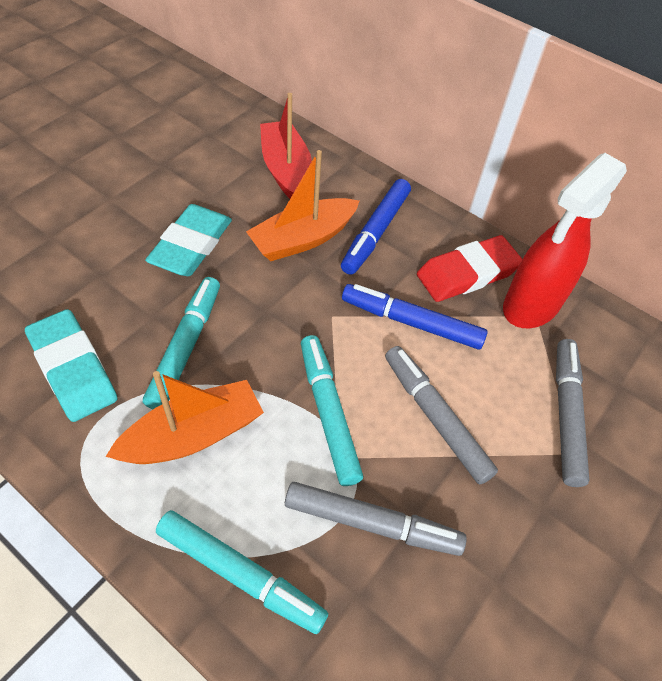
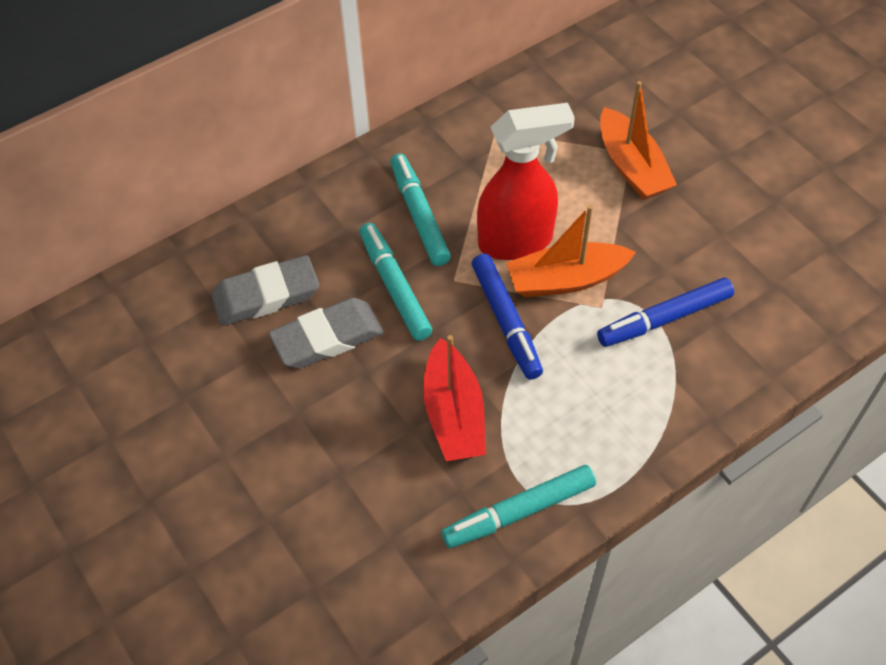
grey eraser: none = 0 -> [211,255,319,326] [269,298,384,369] = 2
grey marker: [285,482,467,556] [385,346,498,484] [556,339,589,487] = 3 -> none = 0
red eraser: [417,235,522,302] = 1 -> none = 0
turquoise eraser: [25,309,117,422] [145,204,232,276] = 2 -> none = 0

